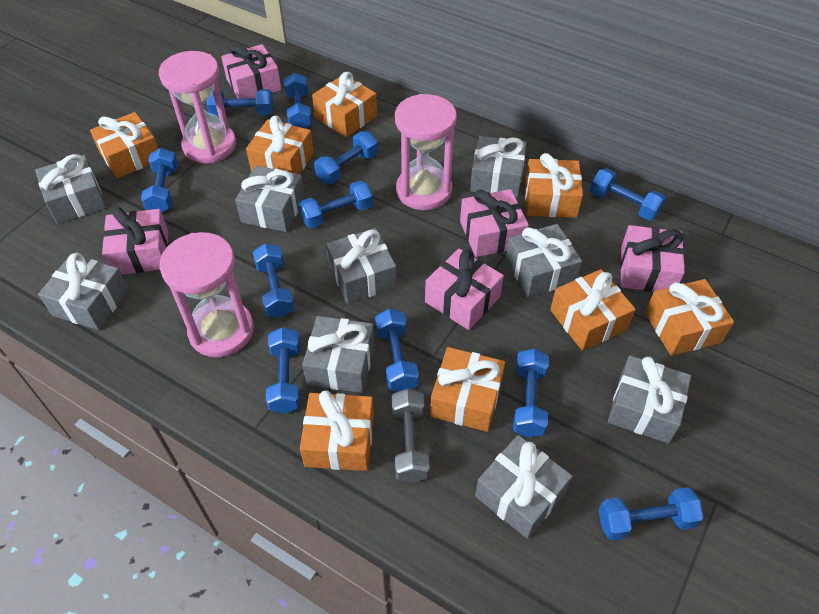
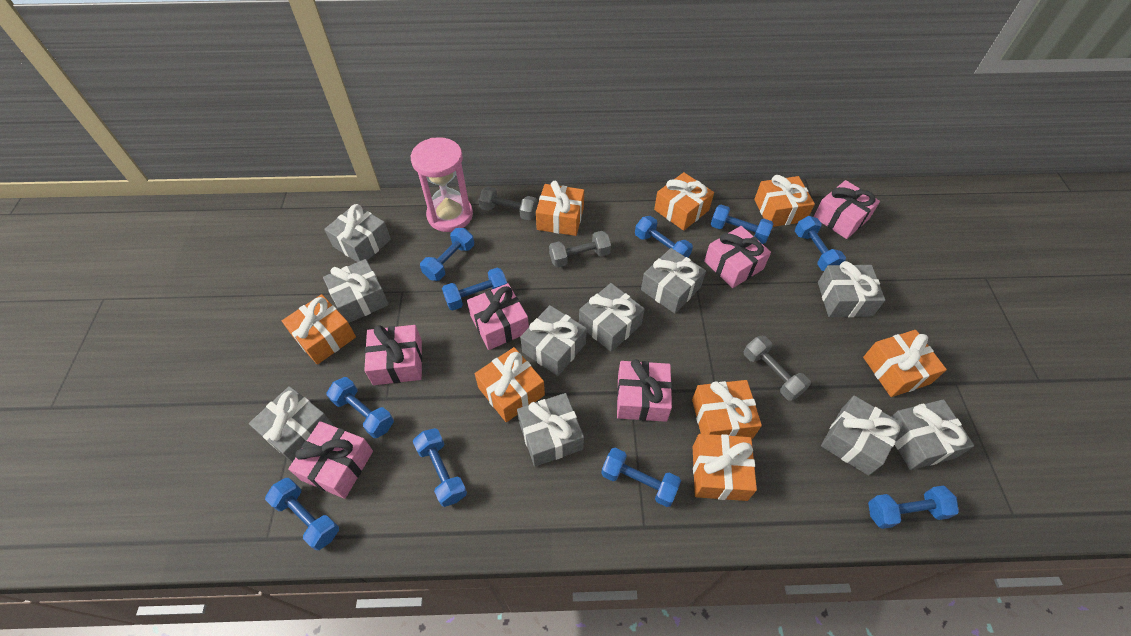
blue dumbbell: [141,148,178,213] [206,89,273,116] [253,243,295,318] [266,327,301,414] [284,73,312,128] [299,181,373,228] [314,132,378,184] [375,309,419,391] [513,349,549,437] [590,168,666,221] [599,487,703,540] = 11 -> [265,478,339,550] [327,377,394,438] [413,428,467,507] [420,228,474,281] [442,268,507,310] [601,448,681,507] [635,216,693,257] [711,205,774,244] [795,216,846,271] [868,486,959,529] = 10
grey dumbbell: [392,389,430,483] = 1 -> [478,187,537,220] [549,231,611,268] [744,336,811,401] = 3
grey gift: [35,154,106,224] [38,253,129,330] [235,165,305,232] [302,316,375,393] [326,228,397,304] [470,136,526,198] [475,435,572,539] [505,224,582,297] [608,355,691,443] = 9 -> [249,386,334,462] [323,259,389,323] [324,204,391,262] [517,393,584,467] [520,305,587,376] [579,283,645,352] [641,248,706,313] [818,261,885,317] [821,396,903,476] [891,399,974,470] = 10
pink gift: [102,207,168,275] [221,44,282,99] [425,249,504,330] [460,189,529,257] [620,225,685,292] = 5 -> [288,421,373,499] [364,325,422,385] [467,283,529,350] [617,359,672,422] [704,226,771,288] [814,180,880,239] = 6
pink hourglass: [159,51,236,163] [160,232,254,357] [395,94,457,210] = 3 -> [411,137,473,232] = 1

